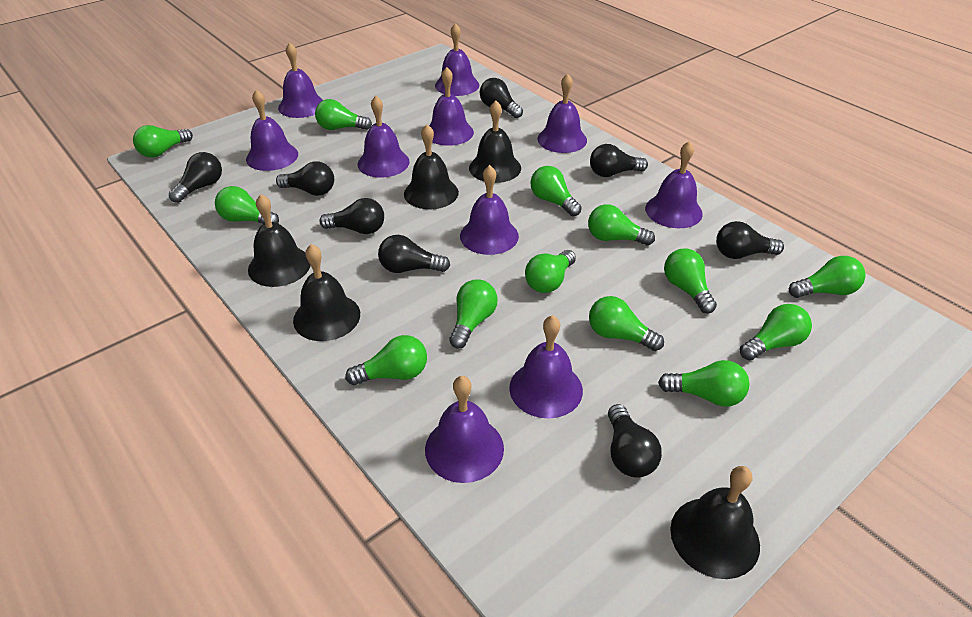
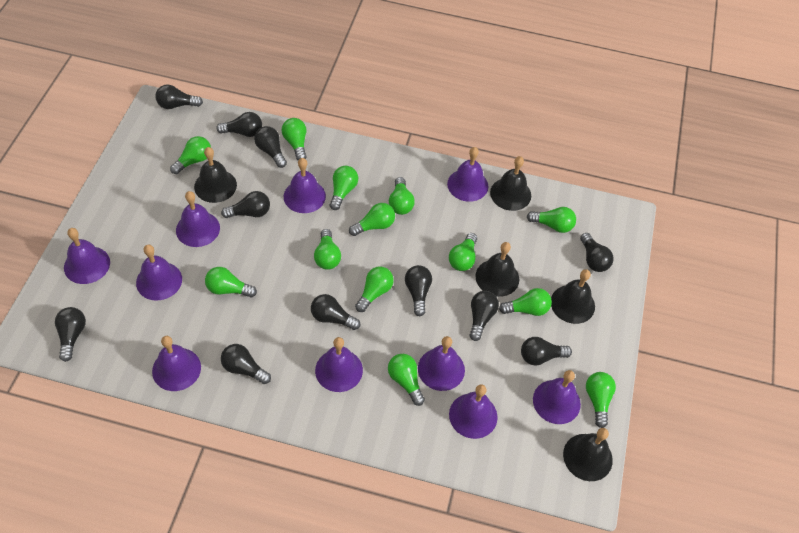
black light bulb: [169,152,222,203] [276,161,334,196] [319,198,384,234] [378,235,450,273] [480,78,523,118] [590,144,648,177] [608,404,662,478] [716,221,784,259] = 8 -> [55,307,86,362] [155,85,203,109] [216,112,262,137] [221,191,270,218] [221,344,271,384] [254,126,287,168] [311,294,360,330] [405,265,432,316] [470,291,499,341] [521,337,572,366] [580,233,614,272] = 11

